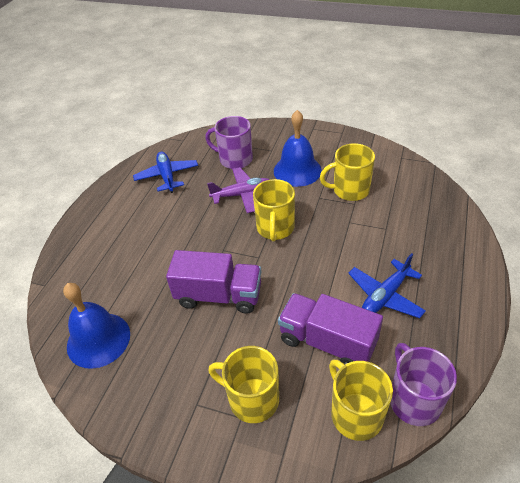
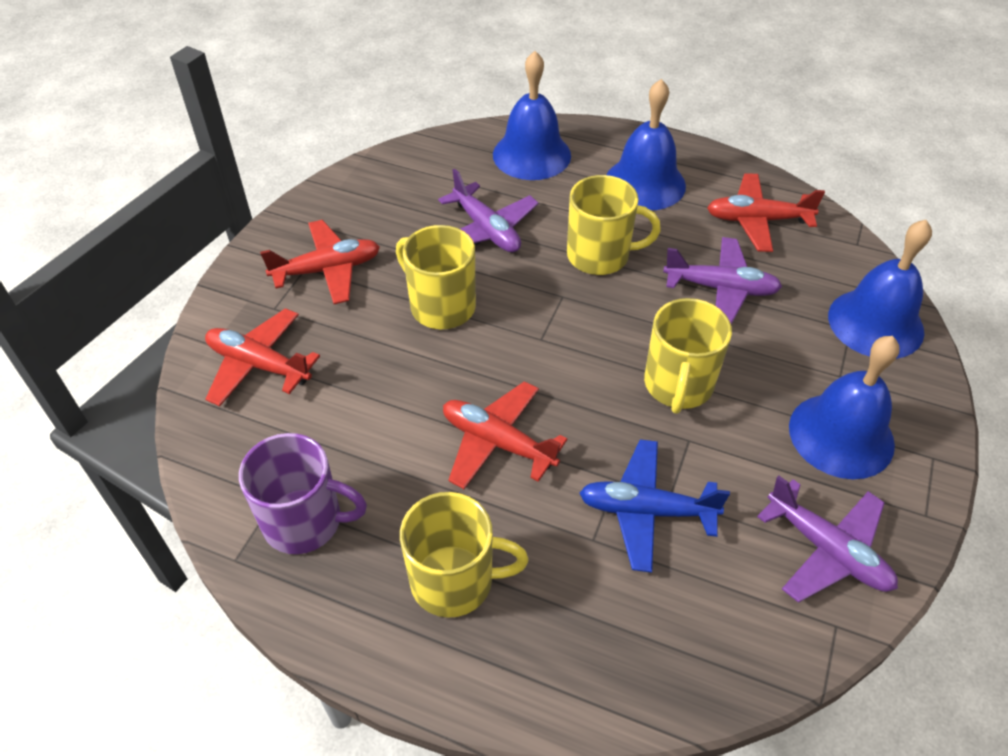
blue bell: [63,283,130,369] [274,110,322,187] = 2 -> [493,51,571,180] [606,79,686,210] [789,336,899,479] [828,220,932,359] = 4
blue plane: [133,152,198,193] [348,253,426,318] = 2 -> [579,439,730,573] = 1
purple mug: [205,116,253,169] [390,343,457,426] = 2 -> [239,433,367,554] = 1
purple plane: [207,167,270,213] = 1 -> [438,169,539,252] [663,237,782,324] [757,476,898,603] = 3
purple truck: [166,250,261,314] [278,293,383,365] = 2 -> none = 0
red plane: none = 0 -> [205,308,320,406] [260,220,380,304] [443,381,567,489] [707,173,825,252] = 4

